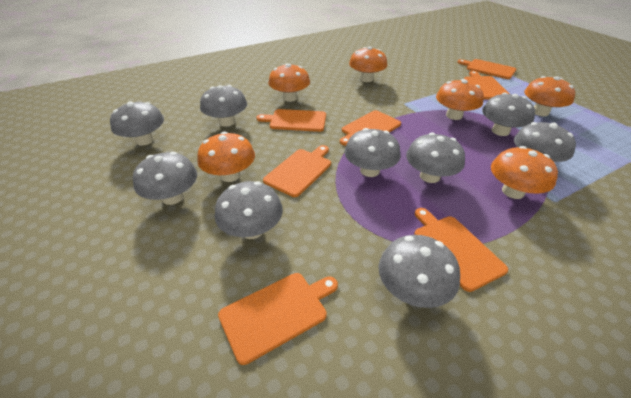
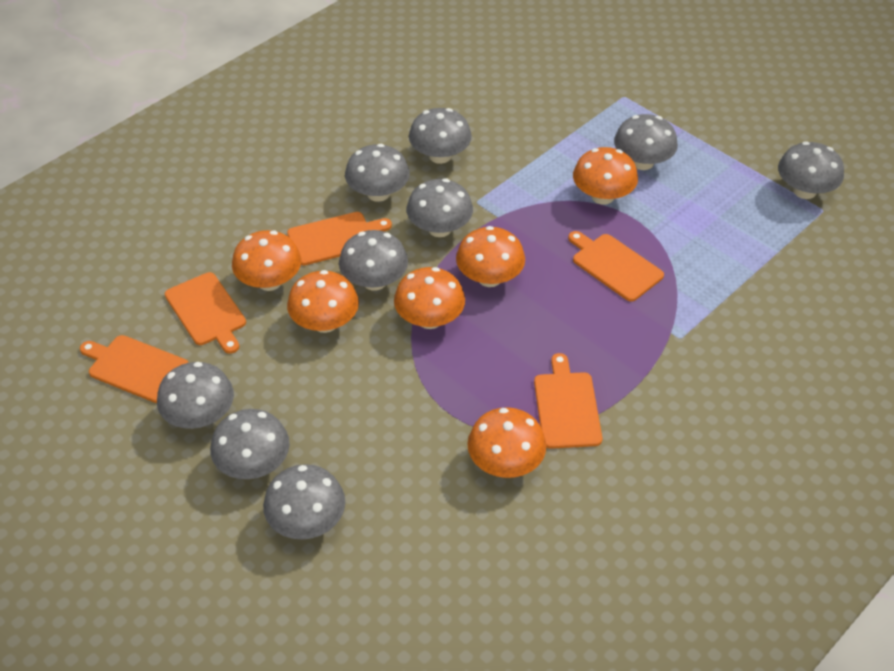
orange cutting board: [218,273,338,365] [256,109,326,132] [263,145,331,197] [340,110,401,146] [414,208,508,292] [457,59,516,79] [464,71,509,100] = 7 -> [80,335,189,403] [165,272,246,354] [287,212,392,265] [534,353,602,449] [568,231,664,302] = 5

